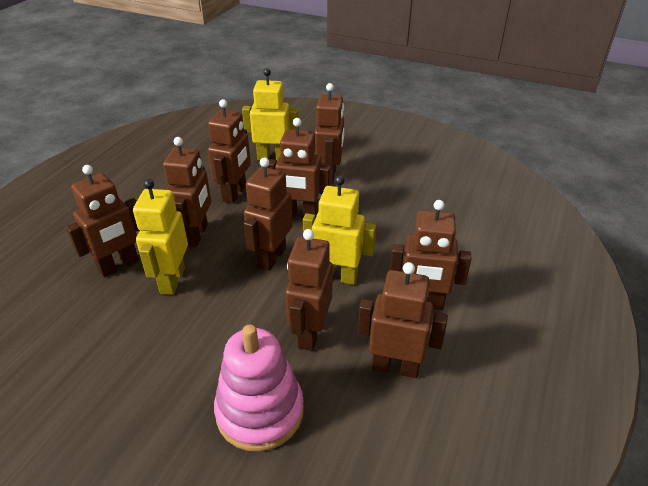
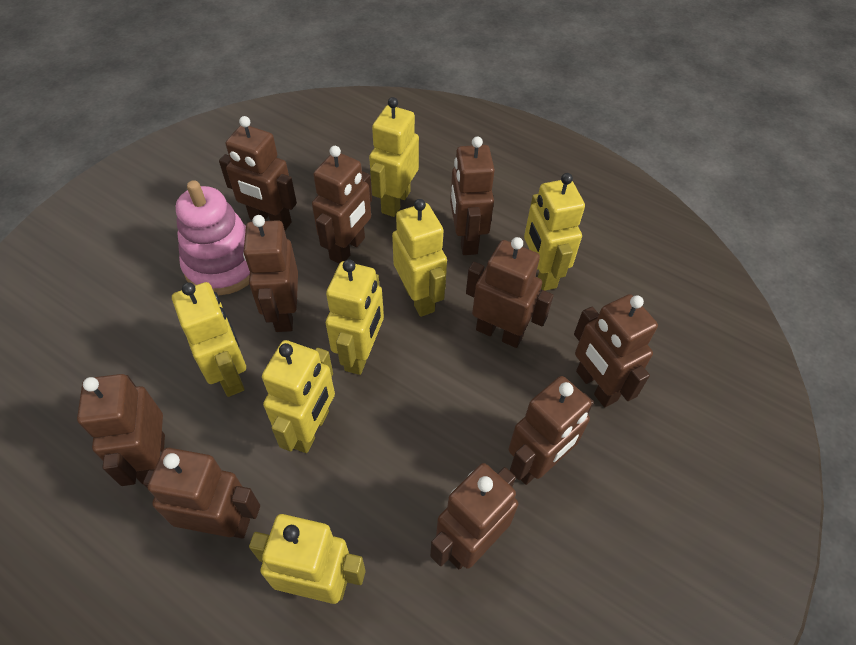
brown robot: [66,165,139,277] [163,137,211,247] [208,99,251,204] [244,157,293,271] [267,118,330,218] [285,229,333,351] [315,83,344,184] [358,262,448,378] [390,200,472,310] = 9 -> [77,374,165,486] [143,448,260,538] [219,116,297,231] [243,215,298,332] [312,146,372,263] [430,463,518,569] [450,136,495,255] [466,237,554,348] [509,376,594,485] [574,294,658,407] = 10
yellow robot: [133,179,188,295] [242,68,299,161] [303,175,376,285] = 3 -> [172,282,246,397] [249,514,366,604] [262,340,335,453] [326,259,384,375] [369,97,419,217] [392,199,447,317] [524,173,585,291] = 7

